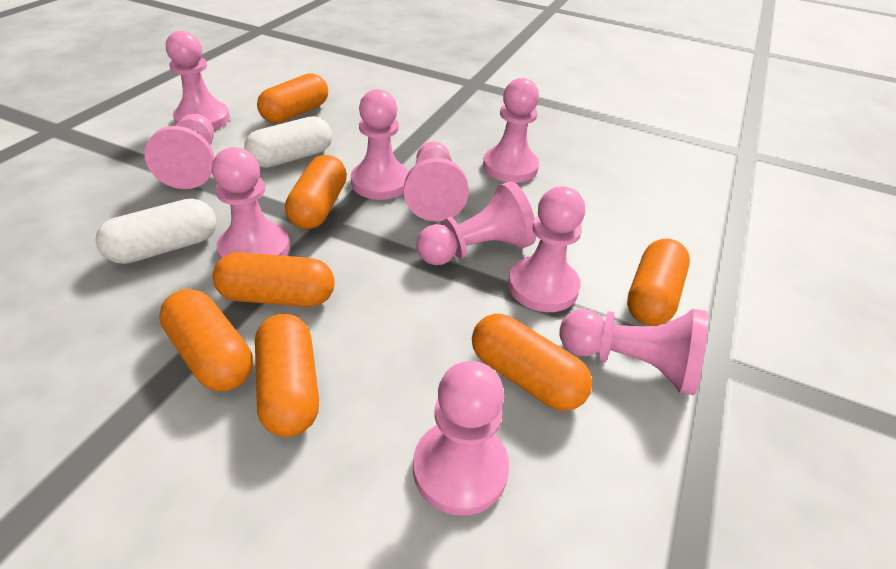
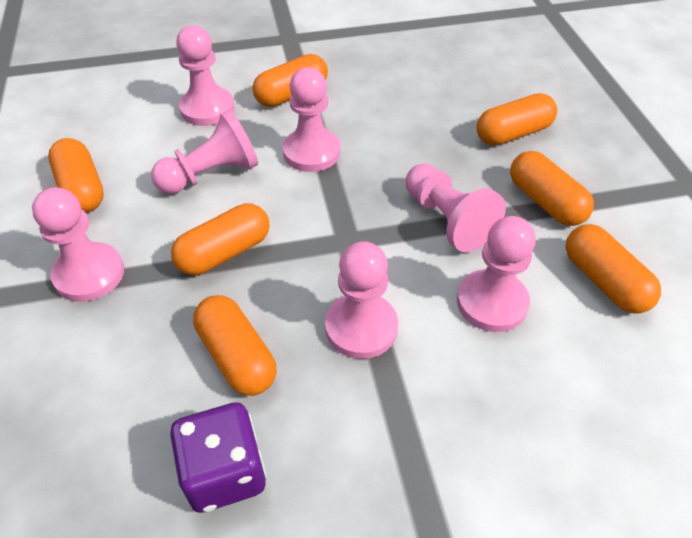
pink pawn: [145,114,215,189] [166,31,230,130] [212,147,290,259] [351,89,409,200] [404,141,469,221] [413,361,510,516] [416,181,536,265] [483,78,539,183] [508,186,585,312] [560,309,708,395] = 10 -> [32,187,124,302] [151,110,258,194] [176,25,234,126] [283,67,340,172] [325,241,398,359] [406,163,506,252] [457,216,536,332] = 7
purple dice: none = 0 -> [170,402,266,513] = 1
white capsule: [96,199,216,264] [244,116,332,168] = 2 -> none = 0

